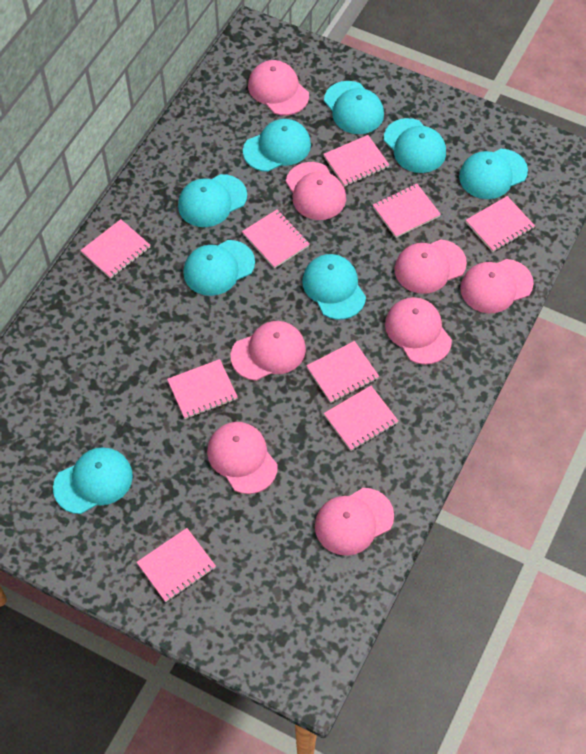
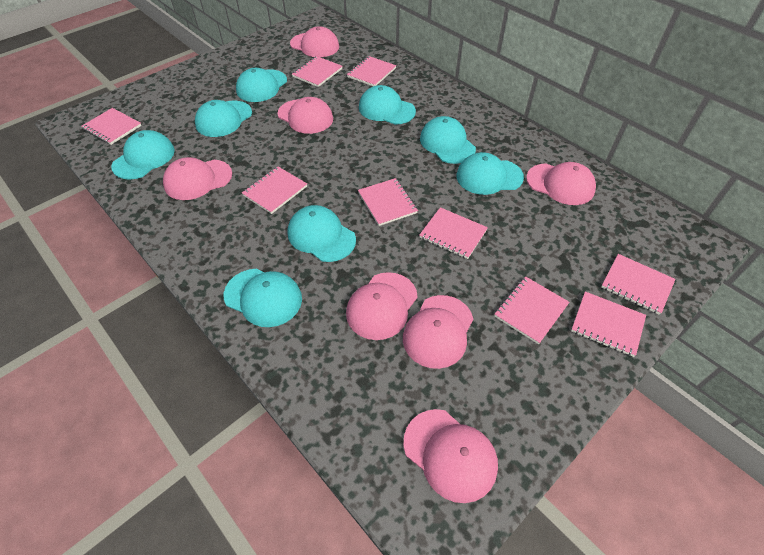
pink cap: [207,422,278,494] [231,321,306,381] [248,60,309,115] [286,162,346,220] [315,488,394,556] [385,297,452,365] [394,240,467,294] [460,259,534,313] = 8 -> [163,157,232,200] [278,97,333,134] [290,26,339,57] [346,272,418,340] [403,295,473,369] [403,409,498,503] [526,162,596,205] = 7

